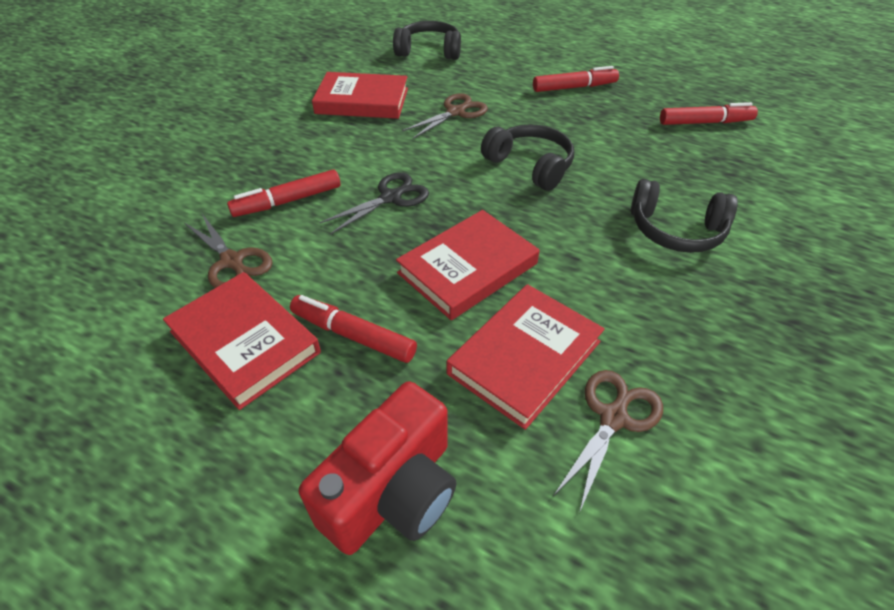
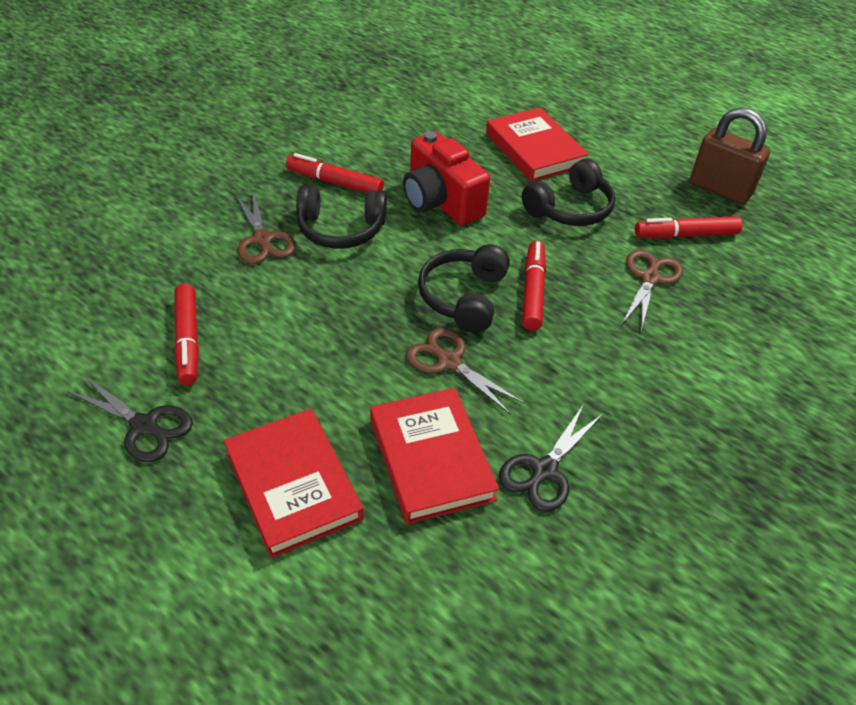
black scissors: [319,172,429,235] = 1 -> [67,376,193,462] [499,404,603,512] = 2
brown padlock: none = 0 -> [690,107,770,204] = 1
red book: [163,272,321,410] [312,72,408,119] [396,210,539,320] [446,284,605,430] = 4 -> [224,409,364,558] [370,388,499,524] [486,107,589,182] = 3

